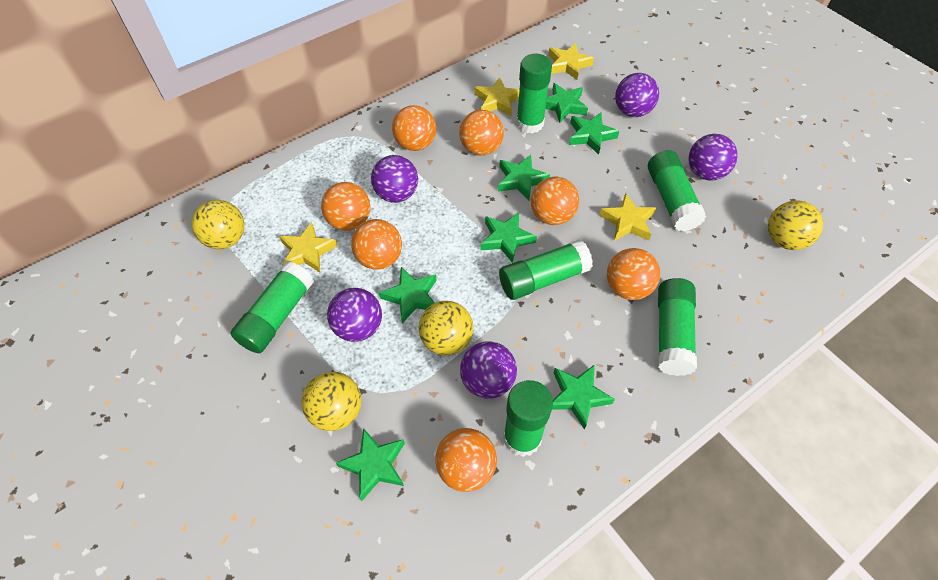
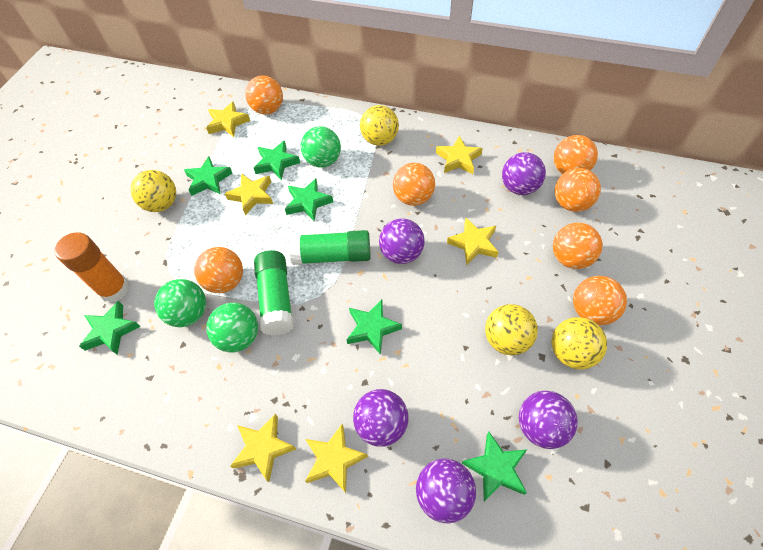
green ball: none = 0 -> [154,279,206,327] [206,302,258,353] [301,126,341,167] = 3
green glue stick: [230,262,314,353] [499,239,593,300] [503,380,553,457] [516,54,552,134] [648,150,706,231] [658,278,697,376] = 6 -> [254,250,294,336] [289,230,371,265] = 2
green star: [336,428,405,501] [379,267,437,323] [480,212,537,263] [498,155,550,200] [545,83,588,123] [552,364,615,430] [569,113,619,155] = 7 -> [79,301,141,355] [184,157,232,196] [254,140,300,180] [285,179,333,221] [346,299,402,355] [462,431,527,502] = 6
orange glue stick: none = 0 -> [55,232,129,302] = 1
yellow star: [279,222,337,273] [475,77,520,116] [548,43,594,80] [599,193,656,241] = 4 -> [206,101,250,137] [225,173,273,215] [230,414,296,482] [305,424,368,493] [436,136,483,174] [447,218,499,265] = 6

